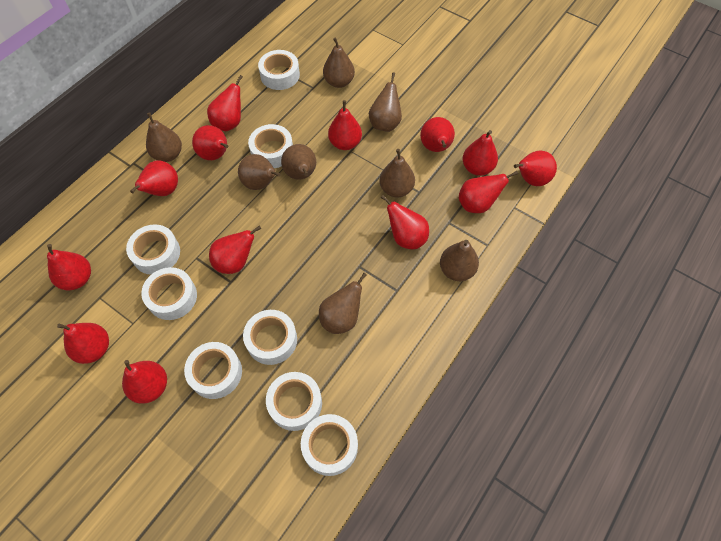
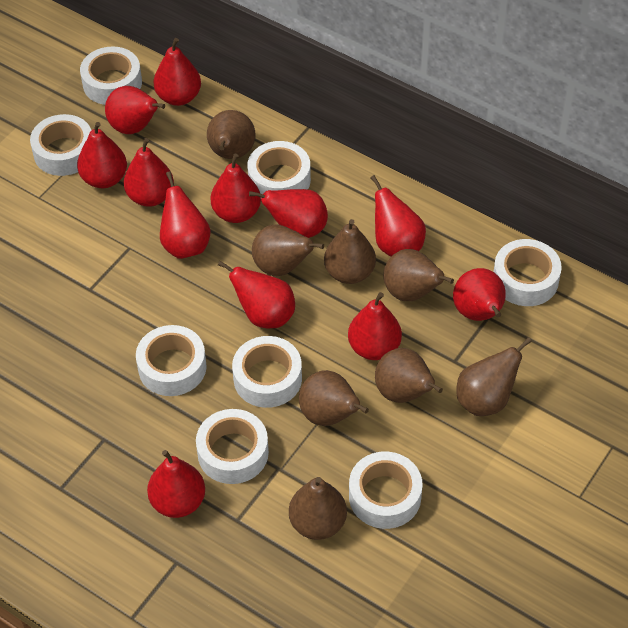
red pear: [47,244,91,290] [57,323,109,364] [122,360,167,404] [130,160,178,196] [192,125,228,160] [207,75,243,131] [209,226,261,274] [328,100,362,150] [381,195,429,249] [420,117,455,152] [459,171,518,213] [463,130,498,176] [514,151,557,186] = 13 -> [77,122,127,188] [105,86,165,134] [124,138,174,207] [147,450,205,518] [153,38,201,106] [160,171,211,259] [210,154,261,223] [218,261,295,328] [249,189,328,238] [348,292,402,360] [371,175,426,256] [453,268,506,321] = 12

